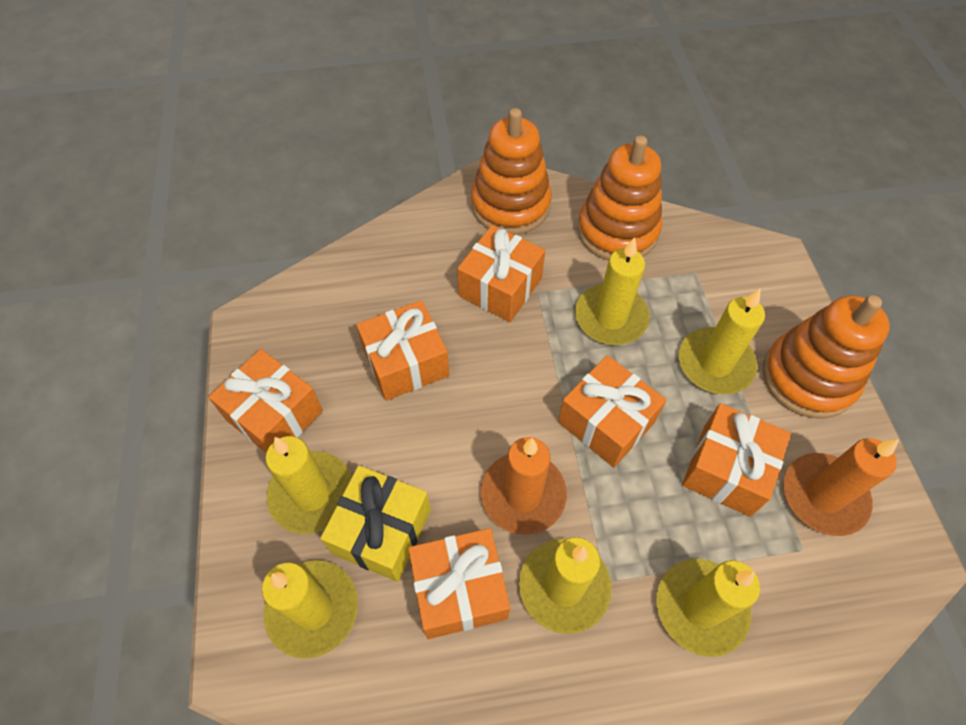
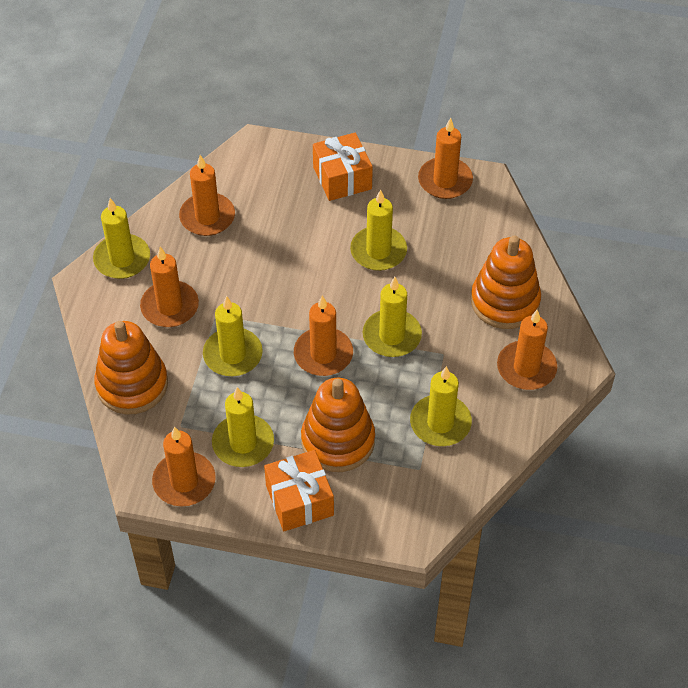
orange candle: [481,437,567,535] [784,438,899,536] = 2 -> [140,247,199,327] [152,427,216,507] [179,155,235,236] [294,295,353,376] [418,118,473,199] [497,310,557,390] = 6
orange gift: [209,349,323,453] [356,300,450,401] [408,528,510,639] [457,225,545,322] [558,355,666,468] [682,403,791,517] = 6 -> [264,450,334,531] [313,132,373,201] = 2
yellow gift: [320,466,431,582] = 1 -> none = 0

